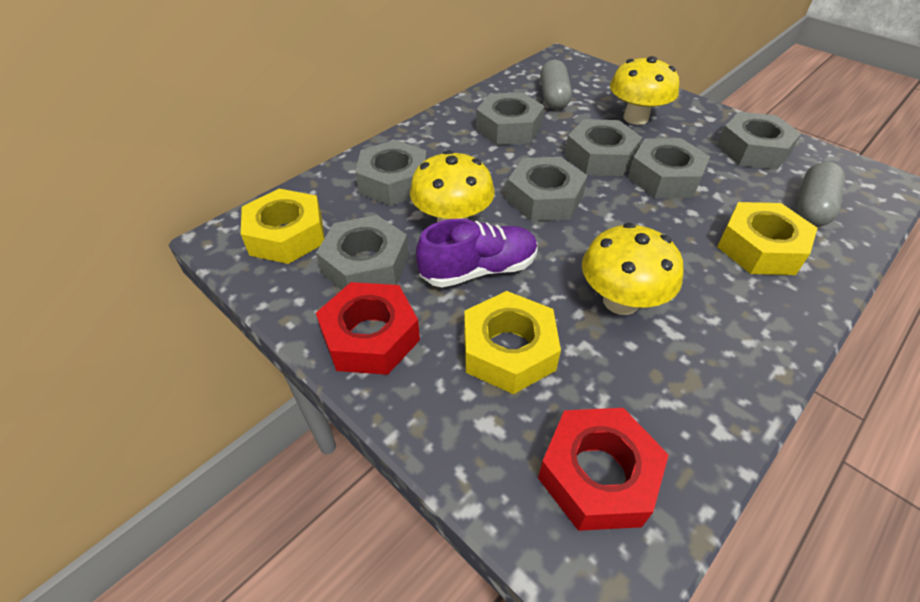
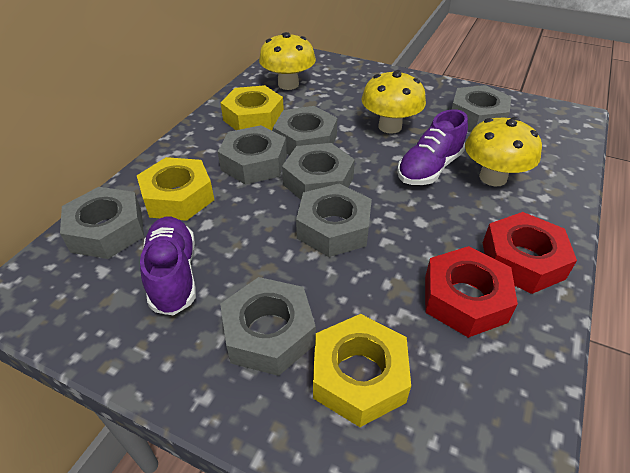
grey capsule: [540,60,572,110] [797,162,845,227] = 2 -> none = 0
purple shoe: [416,219,538,287] = 1 -> [140,217,196,316] [397,109,468,185] = 2

